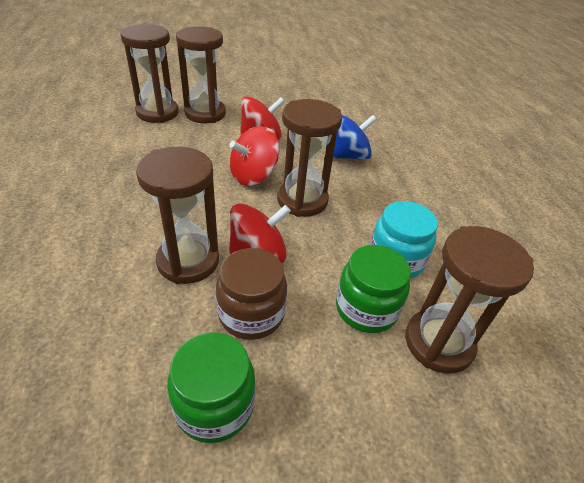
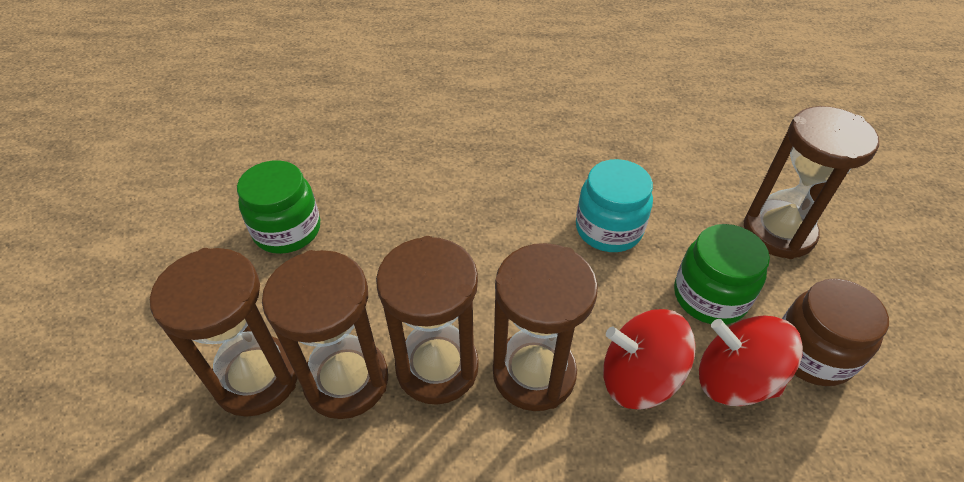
blue spinning top: [333,115,377,160] = 1 -> none = 0
red spinning top: [229,203,291,263] [230,126,280,186] [240,96,285,141] = 3 -> [603,309,696,410] [699,315,803,406] = 2

